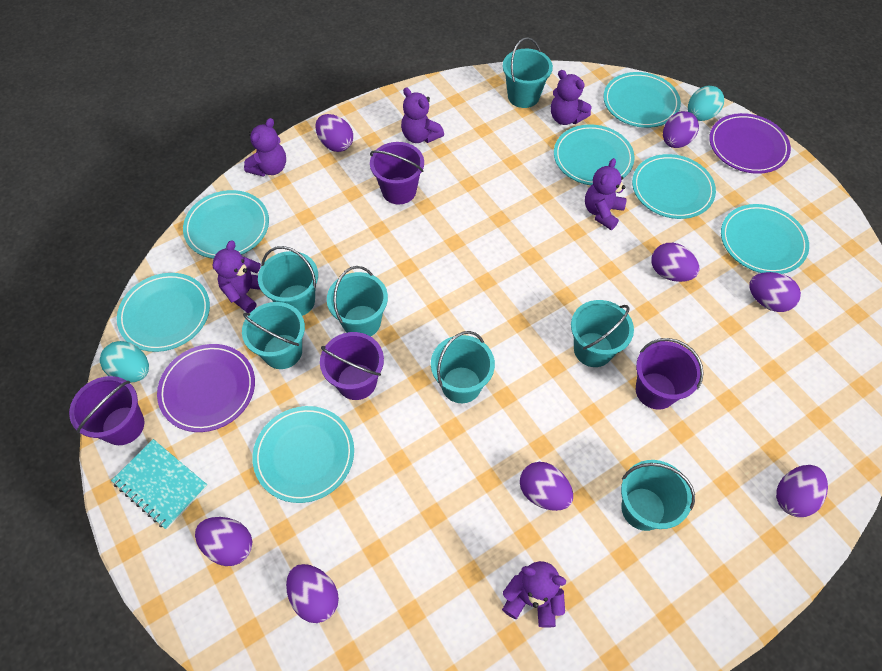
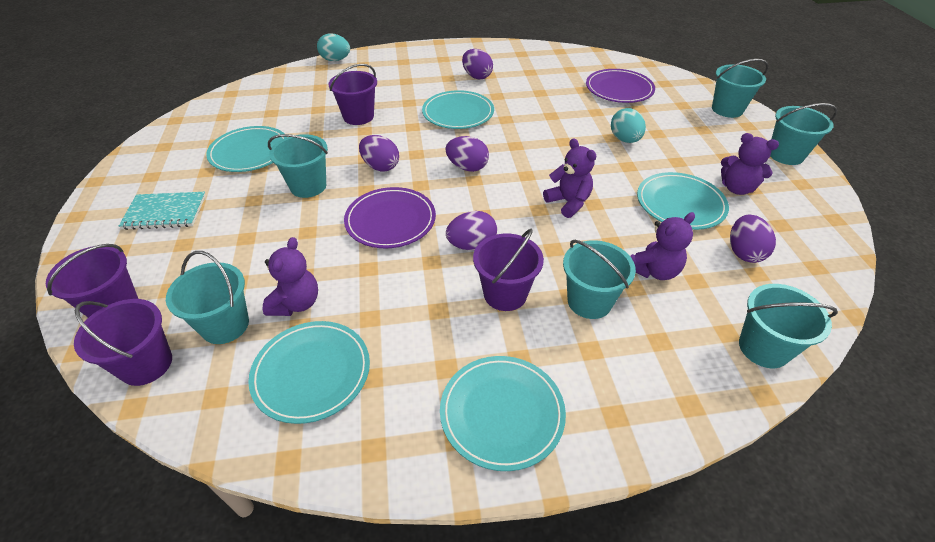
purple egg: [195,517,252,566] [286,564,339,623] [315,114,353,152] [520,462,573,511] [651,243,699,282] [663,111,699,148] [749,272,801,312] [776,465,828,517] = 8 -> [359,135,399,172] [445,136,489,172] [446,211,497,250] [462,49,493,79] [730,215,776,263] = 5
purple teddy bear: [213,240,261,313] [244,118,286,176] [401,87,444,143] [502,561,566,628] [551,70,591,125] [585,158,627,230] = 6 -> [263,237,318,316] [543,138,597,218] [630,212,695,280] [721,133,779,195] = 4
turquoise bucket: [242,302,305,369] [258,246,318,316] [327,266,388,337] [431,331,495,403] [502,37,553,108] [571,300,634,367] [621,460,695,531] = 7 -> [166,251,249,344] [268,134,328,198] [563,240,636,319] [712,59,769,118] [739,284,838,368] [770,103,837,165] = 6
turquoise plate: [117,273,210,352] [183,190,269,259] [253,406,354,503] [554,124,635,185] [603,72,681,128] [632,154,716,219] [721,204,809,274] = 7 -> [206,126,287,172] [248,321,370,424] [422,90,494,129] [440,356,566,471] [637,172,729,230] = 5

